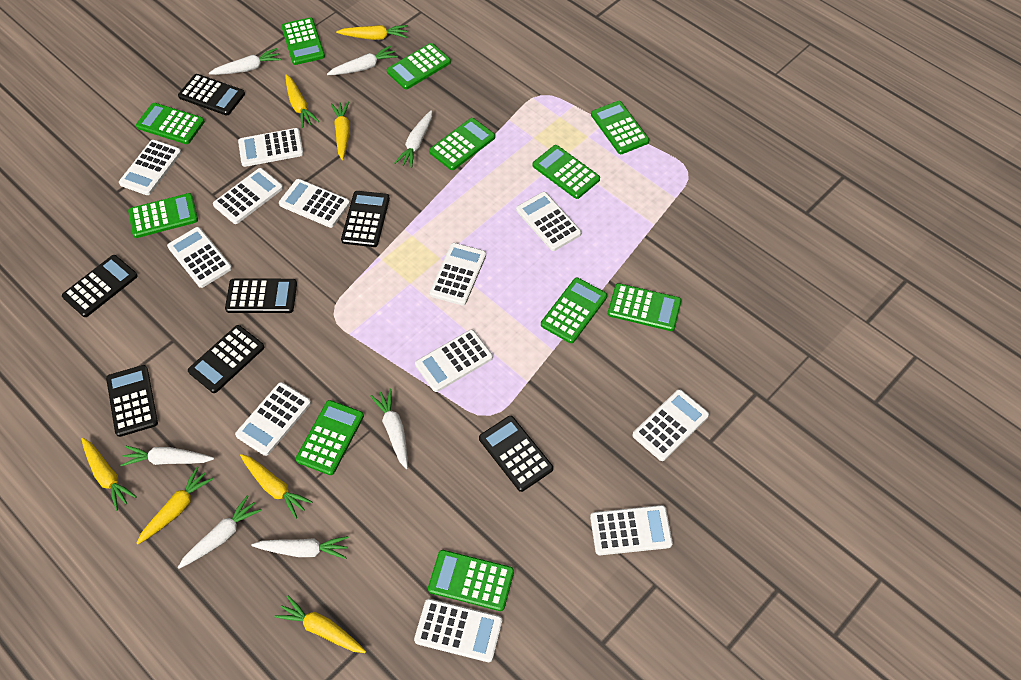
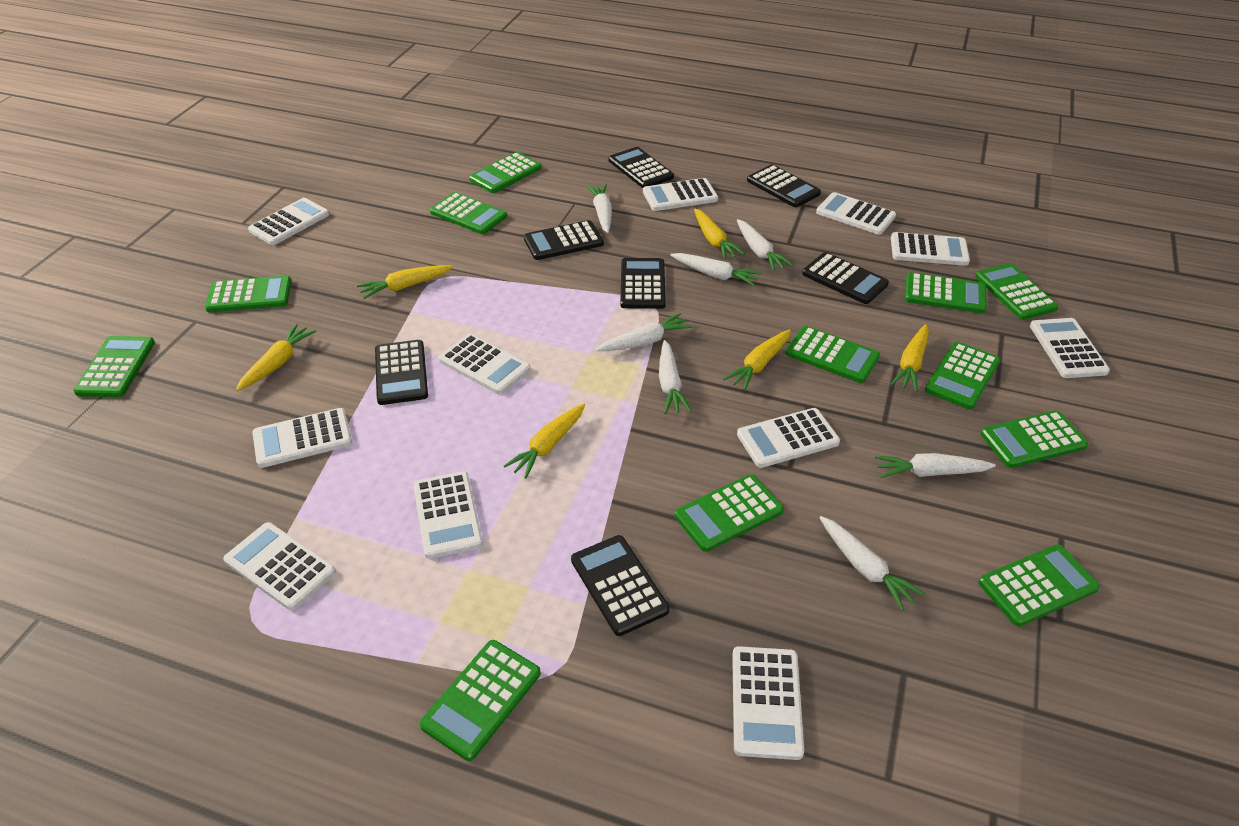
green calculator: [128,193,198,238] [136,103,205,144] [281,17,325,65] [296,400,364,475] [387,43,451,90] [428,550,514,611] [429,118,495,170] [533,145,600,199] [541,278,607,343] [591,101,649,154] [608,283,682,331] = 11 -> [73,336,155,397] [205,276,291,312] [420,640,541,761] [430,192,507,234] [469,152,542,193] [674,474,784,552] [786,326,880,383] [905,272,987,313] [925,342,1000,409] [975,263,1059,320] [979,544,1100,627] [981,410,1088,468] = 12
white calculator: [119,140,182,195] [167,227,232,288] [213,168,283,224] [235,382,311,456] [238,128,304,167] [279,179,350,228] [414,599,503,662] [415,329,493,392] [430,243,486,305] [516,192,581,251] [590,505,673,555] [632,389,709,461] = 12 -> [223,522,336,611] [248,198,329,245] [252,408,352,468] [413,471,483,559] [439,334,531,394] [643,178,718,211] [732,646,804,760] [737,408,840,468] [816,192,896,235] [891,232,970,266] [1030,318,1110,378] = 11
yellow carrot: [81,438,137,511] [136,466,213,545] [240,454,312,519] [274,596,366,653] [285,75,319,128] [331,101,350,160] [336,25,408,40] = 7 -> [236,324,316,391] [357,265,453,299] [504,404,585,479] [694,209,745,260] [723,329,791,391] [891,324,929,392] = 6

